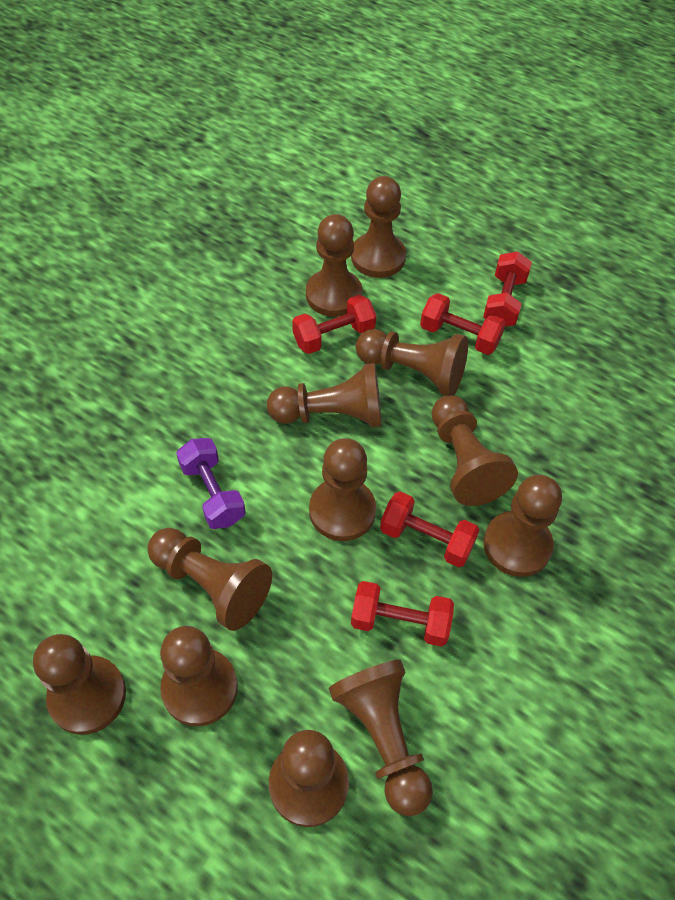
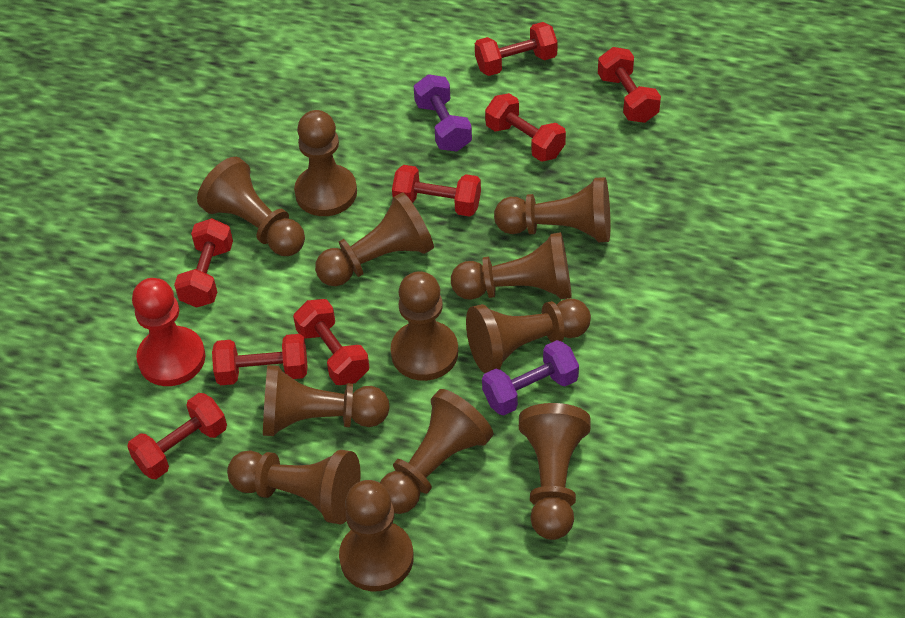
purple dumbbell: [176,438,246,529] = 1 -> [414,74,472,151] [482,340,579,416] = 2
red dumbbell: [292,295,376,354] [351,581,454,647] [380,491,479,567] [420,293,506,355] [483,251,532,327] = 5 -> [127,393,227,479] [174,218,233,308] [212,334,308,385] [293,299,369,385] [392,165,481,217] [475,22,558,76] [485,93,566,162] [598,47,661,123] = 8
red pawn: none = 0 -> [132,278,205,386] = 1

